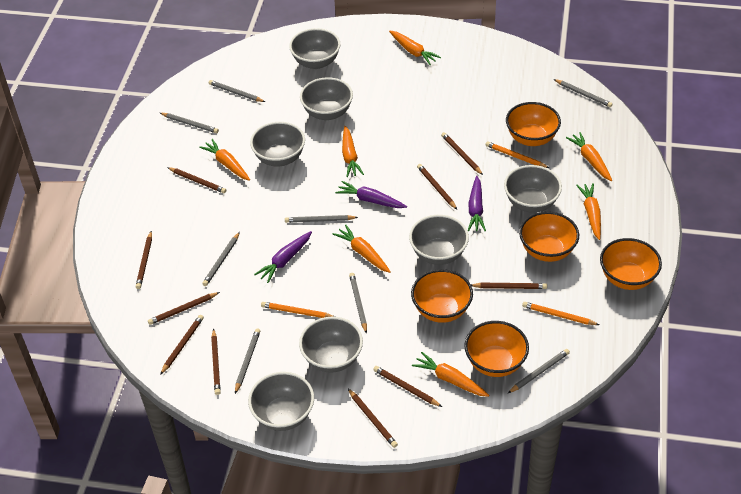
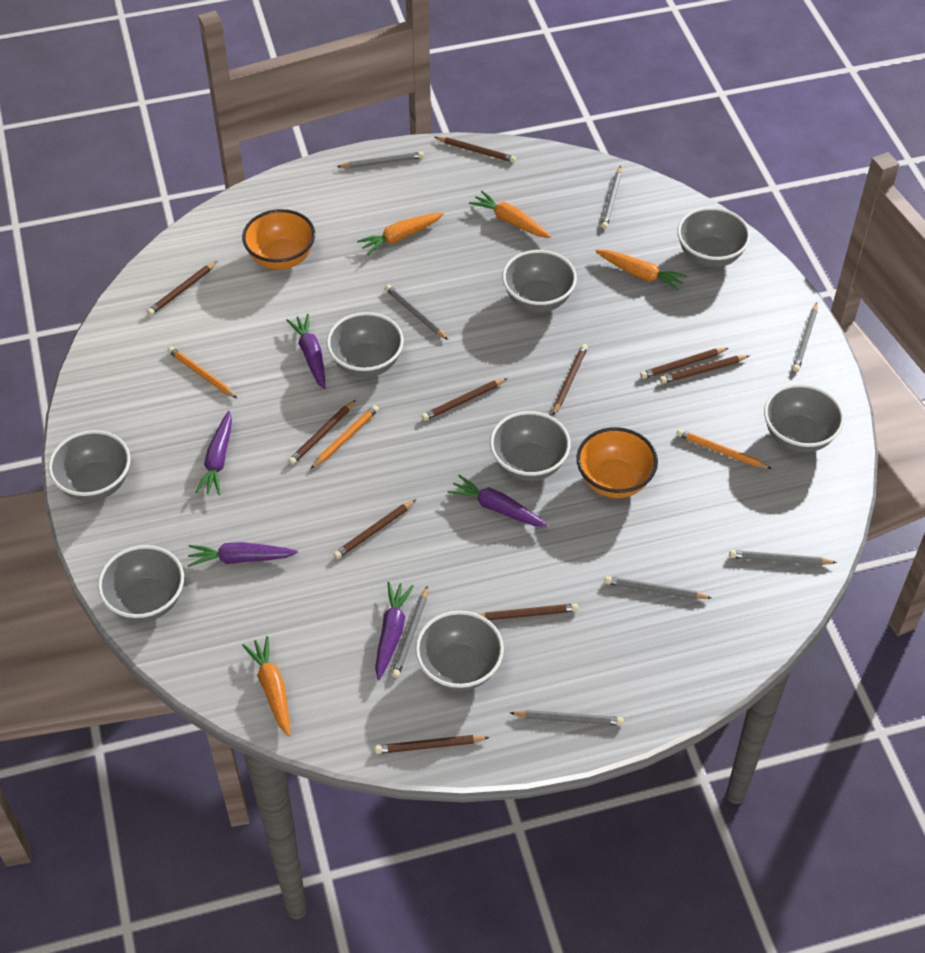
grey bowl: [248,372,314,431] [250,122,305,167] [289,28,341,69] [299,317,363,373] [300,77,353,120] [409,215,469,265] [504,165,562,213] = 7 -> [48,430,130,501] [98,545,184,622] [327,312,404,377] [415,611,504,691] [490,411,571,481] [502,250,577,312] [677,207,751,267] [764,384,844,453] = 8
orange bowl: [411,269,473,323] [464,321,529,377] [506,102,561,146] [519,211,579,262] [600,238,662,290] = 5 -> [242,209,315,270] [576,427,658,498] = 2
orange carrot: [199,139,250,181] [333,225,391,273] [342,126,364,177] [389,31,441,65] [412,352,489,397] [566,132,612,181] [576,183,601,240] = 7 -> [242,636,290,736] [357,212,444,255] [469,191,551,238] [595,250,687,291] = 4
purple carrot: [254,231,312,283] [335,181,407,208] [468,176,486,231] = 3 -> [187,542,298,567] [195,411,232,495] [286,314,325,389] [375,582,414,680] [447,474,548,527] = 5

